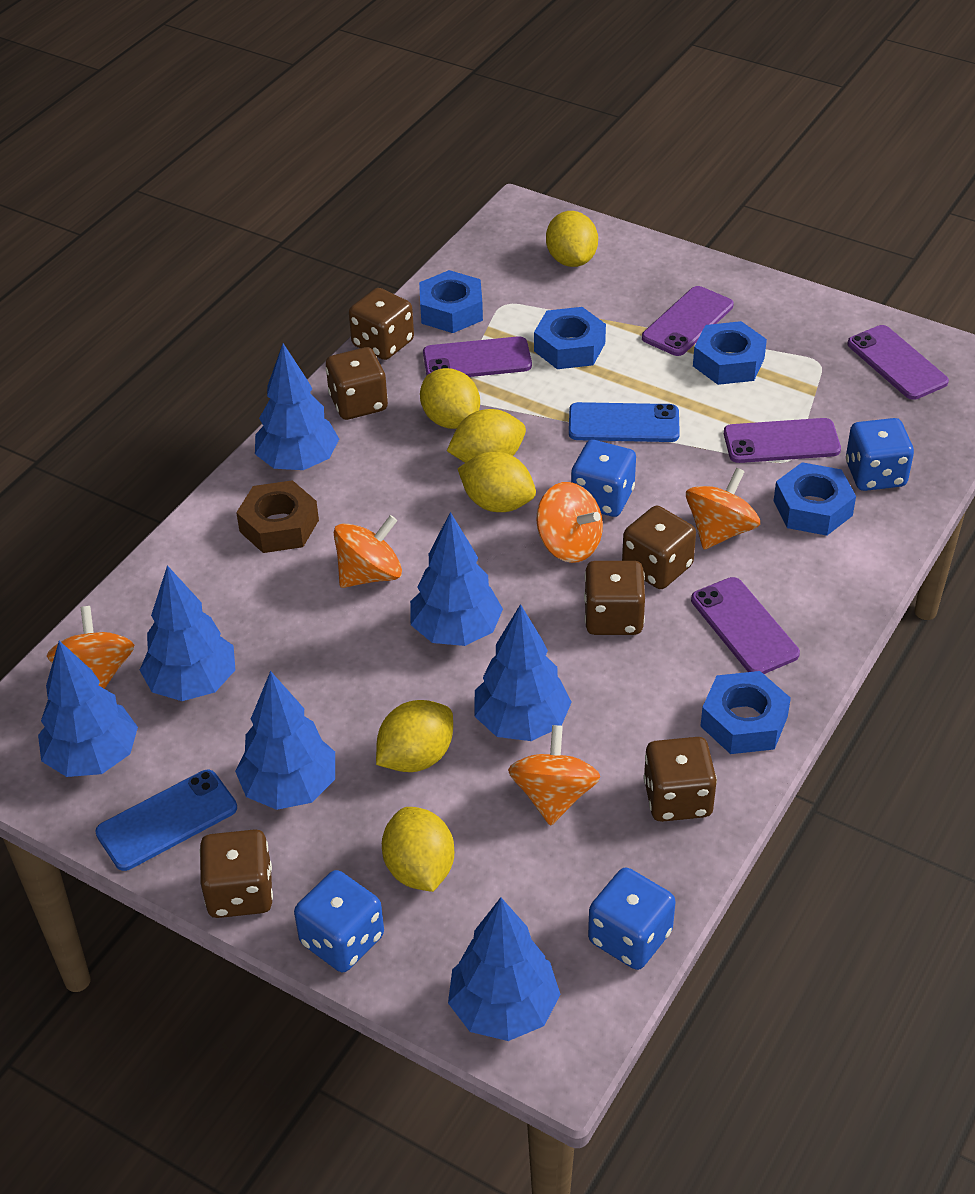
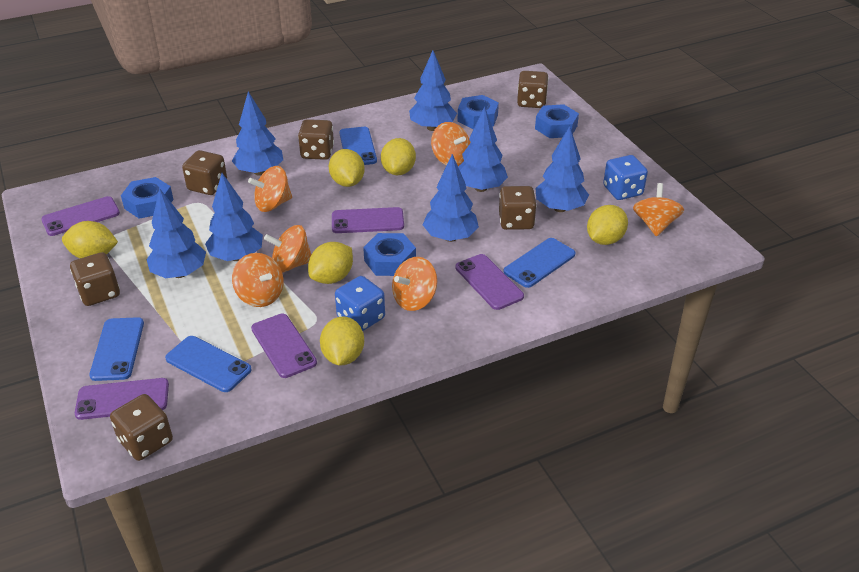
blue dice: [294,870,384,972] [571,440,636,517] [588,867,676,970] [846,418,914,491] = 4 -> [335,276,385,331] [603,155,648,200] = 2
blue nut: [419,270,483,333] [534,307,606,369] [693,321,767,385] [700,671,791,754] [774,462,856,536] = 5 -> [121,177,174,219] [363,233,416,276] [458,95,499,129] [535,104,579,138] = 4
blue phone: [95,770,237,871] [569,402,680,442] = 2 -> [89,317,144,381] [165,336,252,392] [339,127,377,165] [503,238,576,288] = 4
brown nut: [236,480,319,553] = 1 -> none = 0
orange spinning top: [47,606,134,689] [334,515,402,588] [508,725,600,826] [536,482,603,563] [686,468,760,549] = 5 -> [232,253,284,307] [248,166,292,212] [264,225,312,273] [392,257,437,311] [431,122,470,166] [633,183,684,237] = 6

